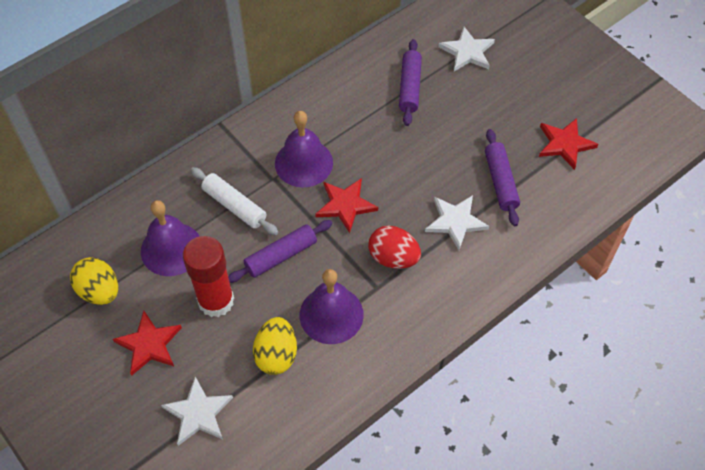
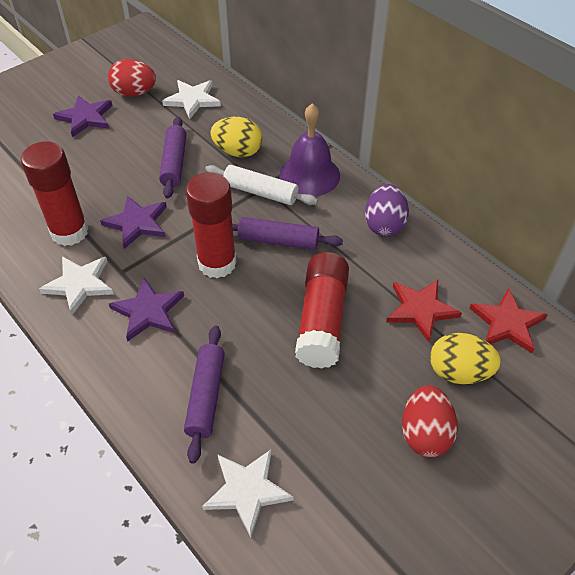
purple bell: [141,200,200,276] [275,111,333,188] [300,269,364,344] = 3 -> [280,103,340,196] = 1
purple egg: none = 0 -> [365,184,409,237] = 1
purple star: none = 0 -> [53,95,112,137] [100,195,167,249] [109,278,184,342] = 3
red egg: [368,225,421,269] = 1 -> [108,59,156,97] [402,385,458,457] = 2
red glue stick: [183,236,234,317] = 1 -> [21,142,89,246] [186,172,237,278] [295,252,349,369] = 3
red star: [113,311,182,376] [315,178,378,233] [539,118,598,170] = 3 -> [386,280,462,342] [469,288,548,354] = 2

